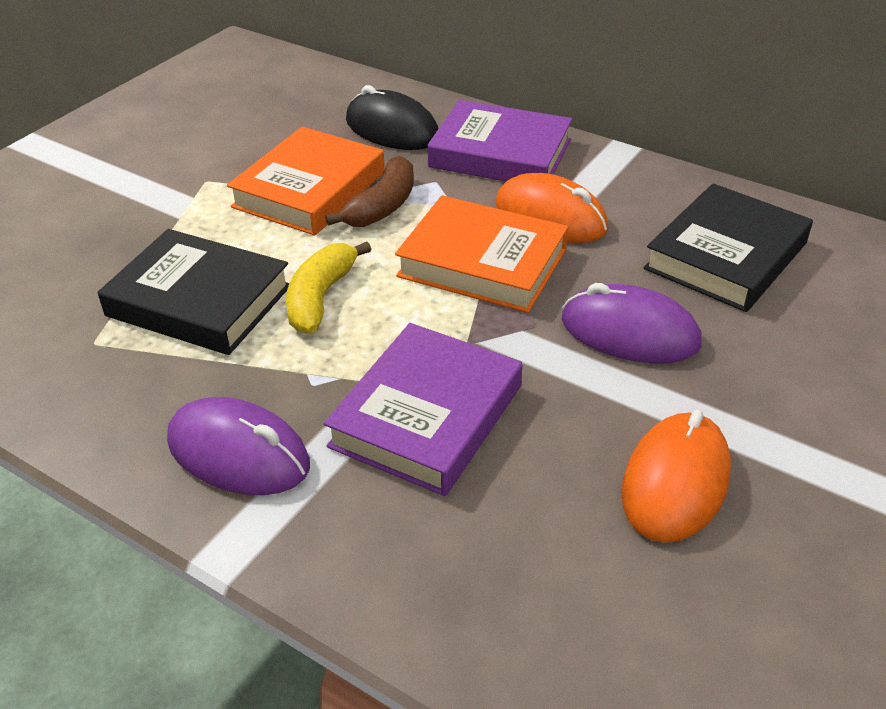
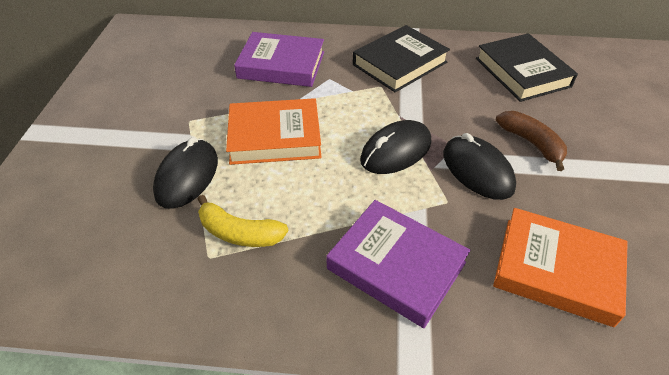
black mouse: [346,85,439,150] = 1 -> [153,137,218,209] [360,120,431,174] [443,133,516,200] = 3
orange mouse: [496,173,608,243] [621,410,731,543] = 2 -> none = 0
purple mouse: [167,397,310,495] [562,283,702,363] = 2 -> none = 0

